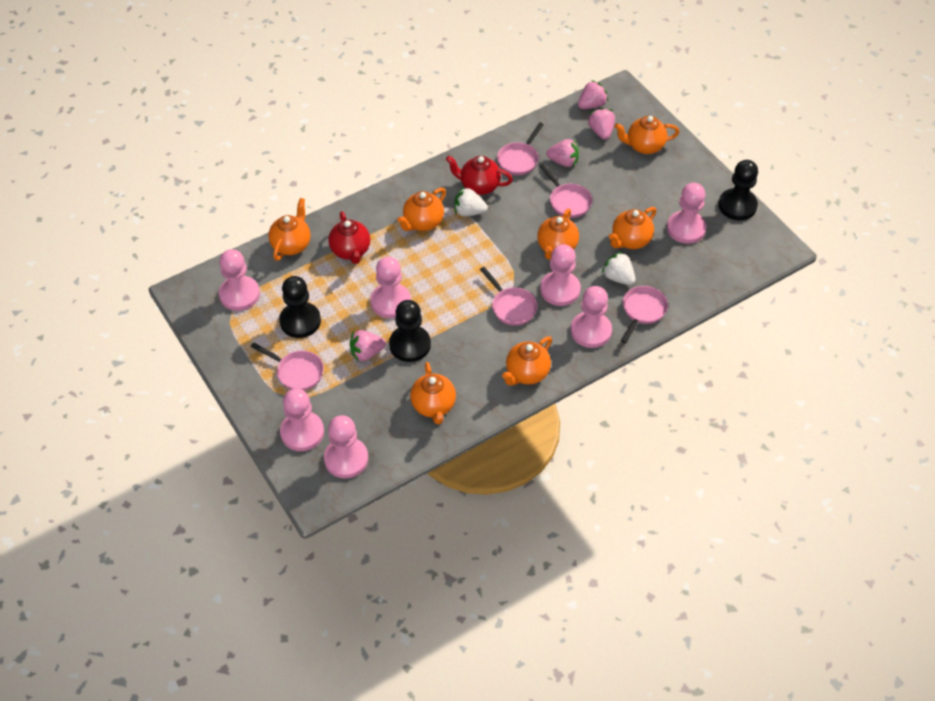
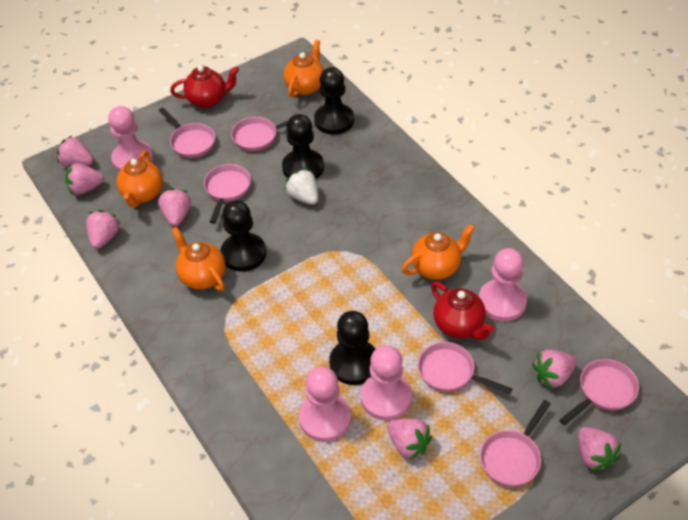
black pawn: [279,276,321,338] [389,300,431,362] [718,160,758,221] = 3 -> [221,200,266,272] [282,114,324,179] [314,67,354,135] [329,311,376,385] = 4
orange teapot: [268,198,311,261] [397,187,446,231] [410,362,456,424] [502,336,552,385] [537,208,579,260] [609,207,656,249] [614,116,679,154] = 7 -> [117,150,163,207] [172,227,226,291] [284,39,324,98] [402,224,475,280] = 4
pink pan: [251,343,324,391] [480,267,537,326] [497,122,544,175] [540,164,592,218] [621,286,668,344] = 5 -> [159,107,215,158] [204,164,251,224] [231,115,307,151] [418,342,513,394] [480,400,551,487] [559,359,639,425] = 6
pink pawn: [219,249,260,311] [280,388,324,451] [324,415,368,478] [370,257,411,318] [540,244,581,306] [571,286,612,348] [667,183,707,244] = 7 -> [108,106,154,171] [299,366,351,442] [361,345,412,421] [479,248,527,322] = 4
pink strawberry: [350,330,386,361] [546,139,579,167] [578,80,608,109] [588,108,615,140] = 4 -> [57,136,94,167] [65,163,104,195] [86,210,121,249] [158,188,191,226] [387,418,432,461] [532,350,576,389] [578,427,622,471] = 7
white strawberry: [454,187,488,216] [602,252,635,285] = 2 -> [285,169,318,205] = 1

